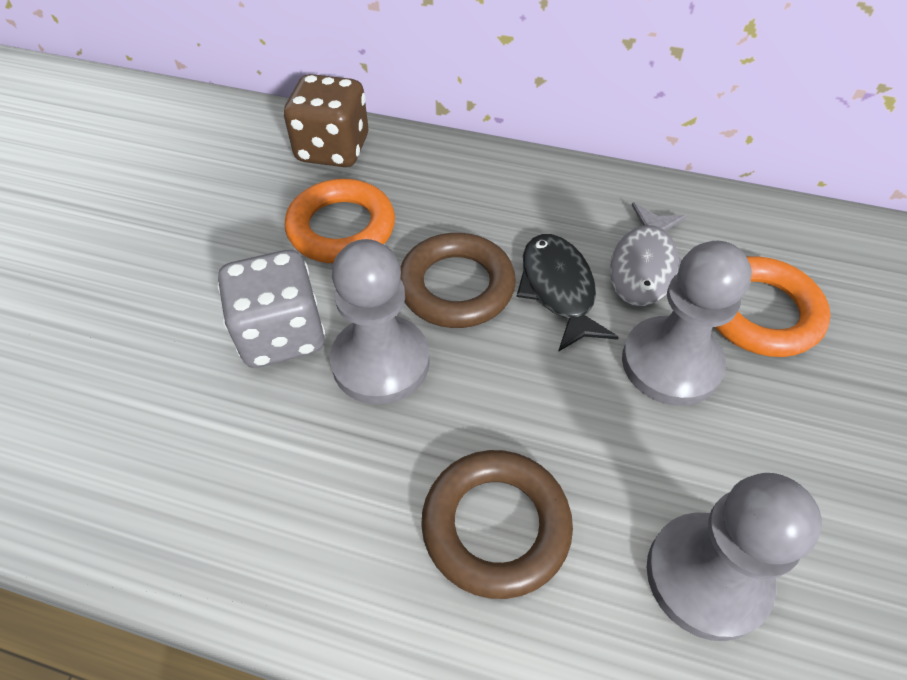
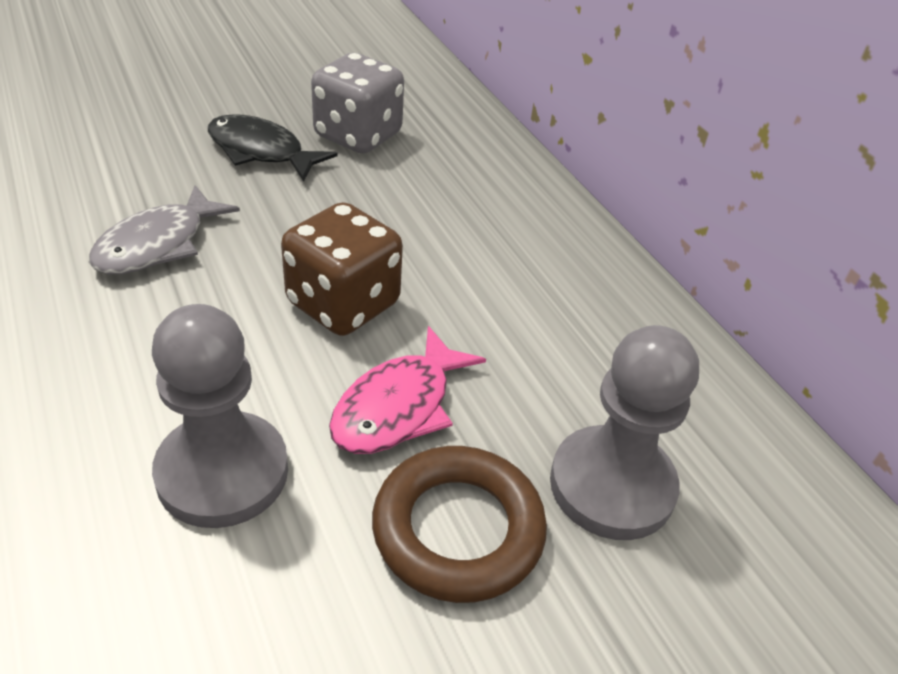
brown ring: [401,233,516,328] [421,450,573,599] = 2 -> [372,446,547,603] = 1
grey pawn: [330,239,430,404] [622,241,752,406] [647,473,822,641] = 3 -> [152,304,288,528] [550,325,699,540] = 2
orange ring: [285,179,395,263] [715,256,830,357] = 2 -> none = 0
pink fish: none = 0 -> [329,326,486,454] = 1

